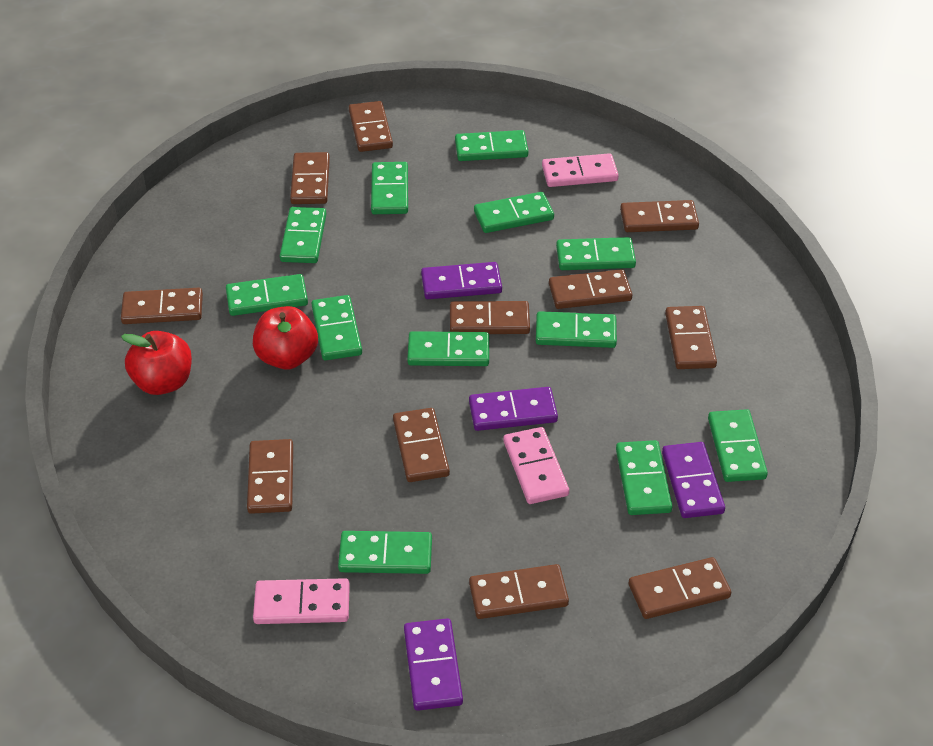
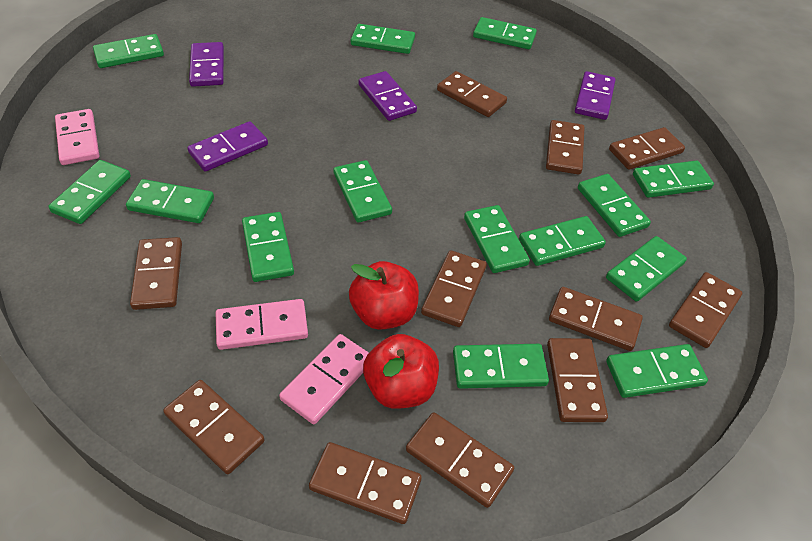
green domino: [226,274,308,316] [280,207,326,263] [312,295,362,361] [338,531,432,574] [371,162,408,214] [407,331,489,366] [455,130,528,161] [474,192,554,233] [536,311,617,348] [556,237,636,270] [616,440,672,515] [708,409,768,482] = 12 -> [48,160,131,224] [93,34,164,68] [126,179,214,223] [242,212,294,282] [333,160,392,223] [351,24,415,54] [453,344,549,389] [464,205,530,273] [473,17,537,49] [519,216,606,266] [578,174,651,237] [606,236,687,302] [606,344,708,398] [633,161,714,198] = 14

